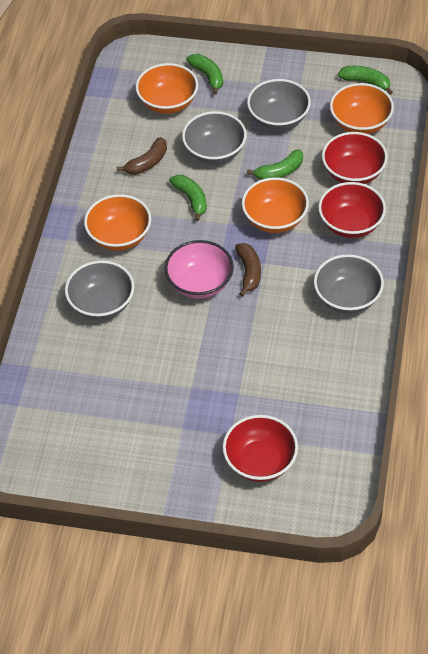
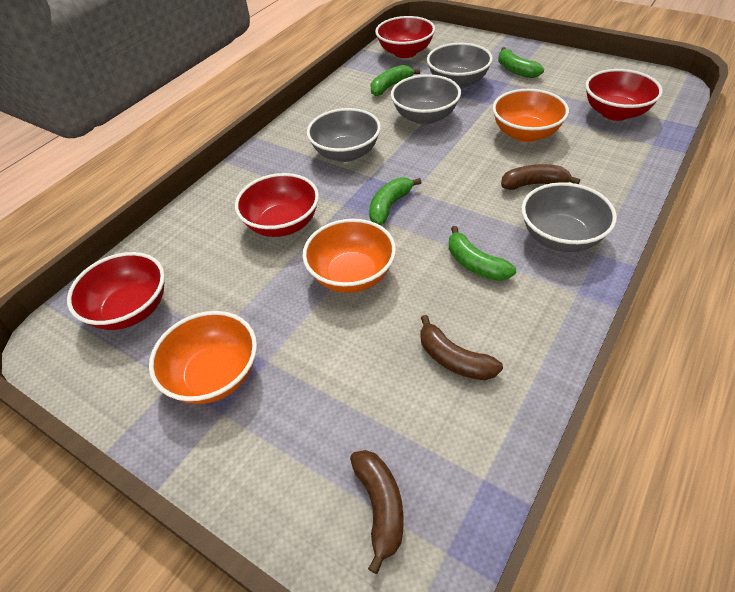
brown banana: [117,137,167,175] [235,243,261,297] = 2 -> [350,450,404,574] [420,315,503,380] [501,164,580,190] = 3
orange bowl: [84,194,151,251] [135,63,198,114] [242,177,309,233] [330,83,394,134] = 4 -> [149,311,257,404] [302,219,396,293] [492,89,569,142] = 3
pink bowl: [165,240,234,299] = 1 -> none = 0
red bowl: [223,415,298,482] [318,182,386,238] [322,132,388,184] = 3 -> [67,252,165,330] [235,173,319,237] [375,16,435,58] [585,69,663,121] = 4

